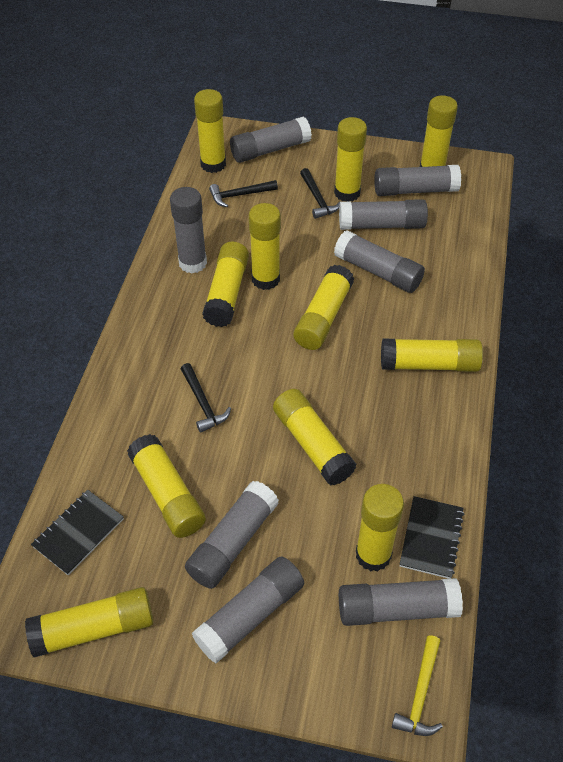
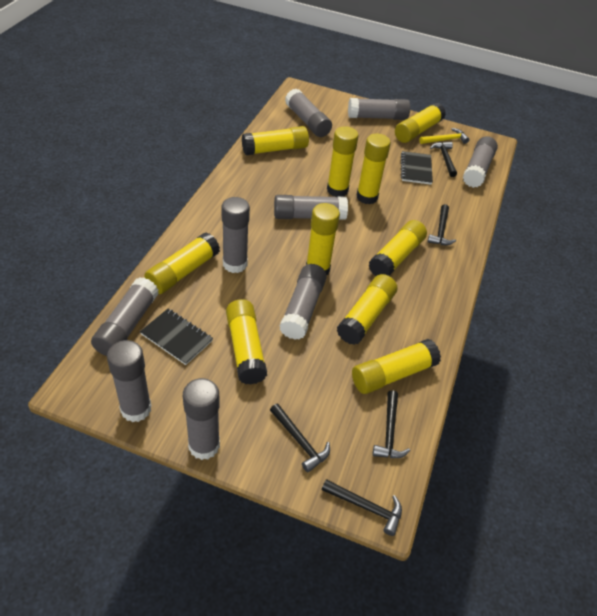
black hammer: [181,363,231,433] [209,180,278,207] [300,168,340,219] = 3 -> [270,403,330,472] [321,479,402,536] [373,390,410,458] [428,204,456,245] [430,142,457,177] = 5
grey glue stick: [170,187,207,273] [185,481,279,589] [191,556,304,663] [230,116,312,163] [334,230,425,293] [339,199,428,230] [339,578,463,626] [374,165,461,196] = 8 -> [91,277,159,356] [107,340,152,422] [183,378,220,460] [221,197,250,273] [274,195,348,220] [280,264,327,340] [285,89,332,137] [348,98,410,120] [463,136,498,188] = 9
yellow glue stick: [25,587,153,658] [127,434,206,538] [194,89,226,173] [202,241,249,327] [249,203,281,290] [273,389,356,486] [294,265,354,350] [334,117,367,202] [356,484,404,572] [381,339,483,372] [420,95,458,167] = 11 -> [144,232,220,294] [226,299,267,385] [242,126,309,155] [306,203,340,275] [327,126,358,197] [337,274,397,345] [352,339,441,394] [357,133,391,204] [368,220,427,277] [395,103,446,143] = 10

